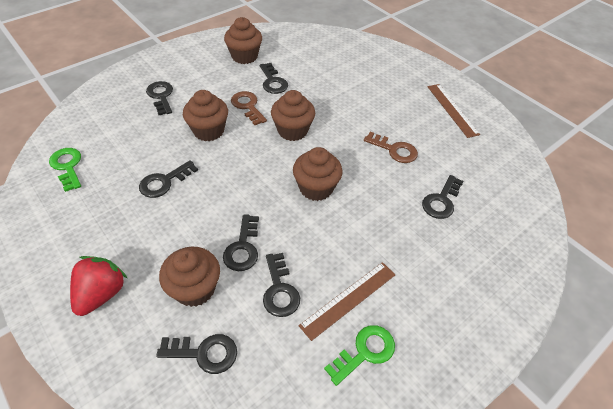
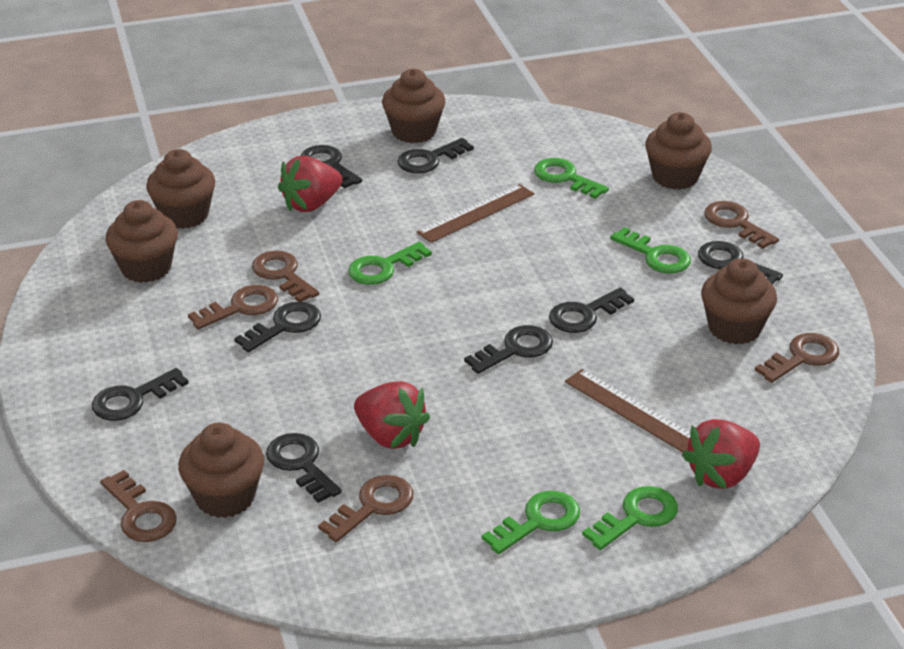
black key: [139,160,198,198] [146,81,173,115] [156,334,237,374] [223,214,259,271] [260,63,288,94] [263,253,300,317] [422,175,464,219] = 7 -> [92,368,189,421] [234,301,321,352] [266,433,341,503] [300,145,362,188] [397,138,474,173] [464,325,553,374] [549,288,634,333] [698,241,783,285] = 8
brown cupcake: [159,247,220,307] [183,90,228,141] [224,17,262,64] [271,90,315,141] [293,147,343,201] = 5 -> [106,200,178,283] [146,149,215,229] [178,423,264,518] [382,69,445,143] [645,112,712,190] [701,258,777,344] = 6
brown key: [231,91,267,125] [364,132,418,163] = 2 -> [100,470,177,542] [188,285,278,330] [252,251,319,302] [318,475,413,542] [704,201,779,249] [755,333,839,383] = 6
green key: [49,148,81,192] [324,325,395,386] = 2 -> [348,242,432,285] [482,491,580,554] [534,158,609,199] [582,486,678,550] [610,227,691,273] = 5
red strawberry: [70,256,127,316] = 1 -> [278,156,342,212] [354,381,430,449] [682,419,760,489] = 3

